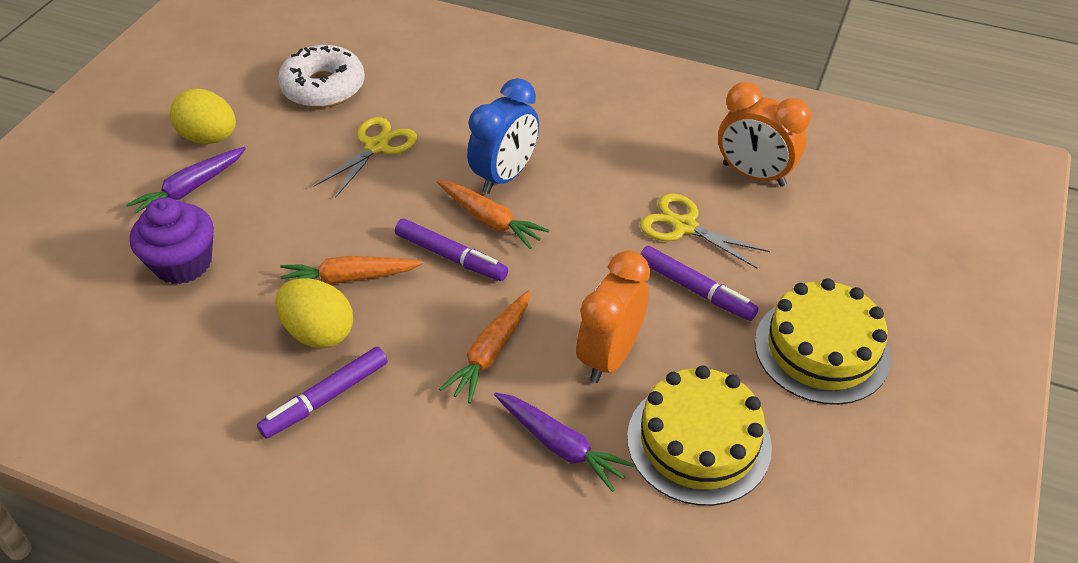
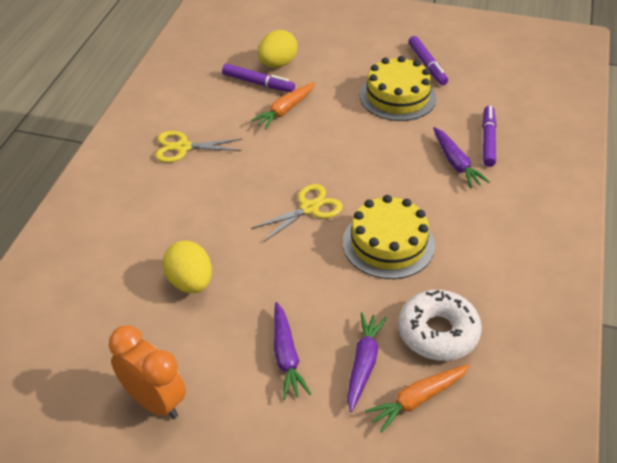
blue clock: [467,78,539,194] = 1 -> none = 0
orange carrot: [280,256,423,285] [437,180,549,249] [439,290,530,404] = 3 -> [251,82,315,129] [365,364,470,433] = 2
orange clock: [576,251,650,383] [718,82,811,187] = 2 -> [109,325,186,419] = 1
purple carrot: [126,147,246,214] [494,393,635,492] = 2 -> [274,302,311,400] [347,312,387,412] [433,127,490,189] = 3
purple cupcake: [130,197,214,284] = 1 -> none = 0

